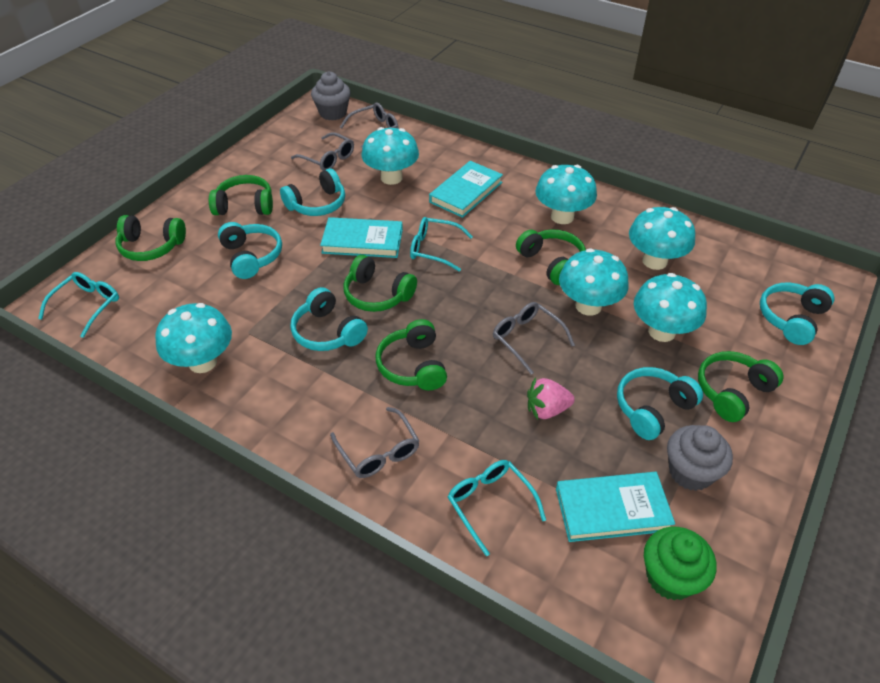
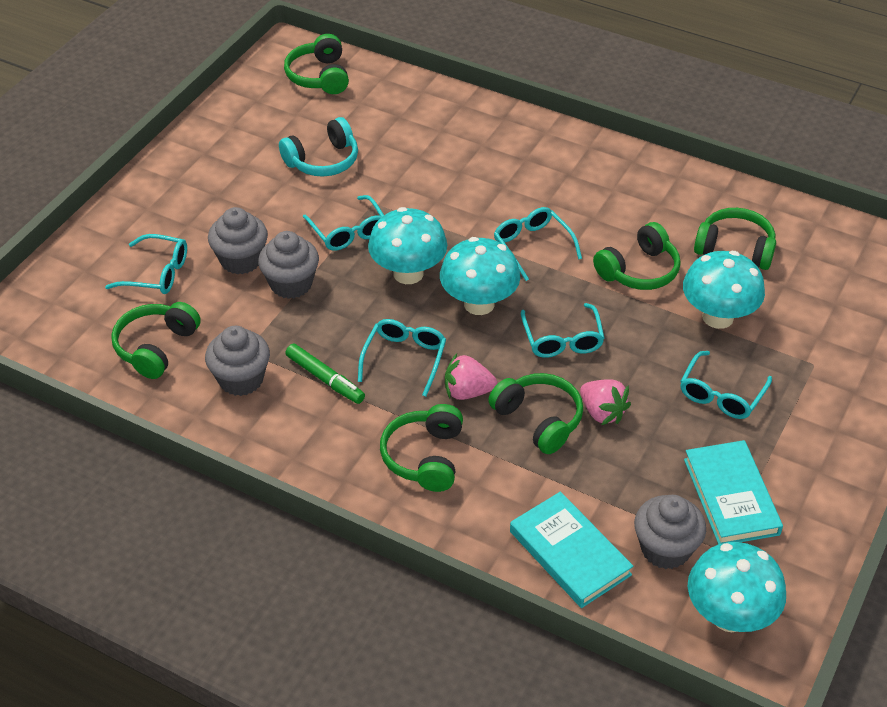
green cupcake: [644,527,716,600] = 1 -> none = 0
green marker: none = 0 -> [285,344,365,404] = 1
grey cupcake: [311,71,351,120] [667,425,733,491] = 2 -> [205,326,270,396] [208,207,268,274] [258,231,319,299] [634,495,706,569] = 4
grey glasses: [291,132,354,171] [330,407,420,478] [340,103,398,148] [493,302,575,375] = 4 -> none = 0
pink strawberry: [527,377,575,420] = 1 -> [445,353,497,400] [580,379,631,425] = 2
turquoise book: [320,217,403,258] [429,161,503,218] [556,472,675,542] = 3 -> [510,492,633,608] [684,440,783,544] = 2
turquoise glasses: [38,272,119,338] [410,217,473,272] [448,460,546,556] = 3 -> [105,234,187,294] [303,195,384,251] [358,319,446,397] [494,207,582,281] [521,303,605,358] [680,351,772,419] = 6
turquoise headphones: [218,222,282,279] [280,168,345,216] [290,287,368,351] [617,367,703,440] [760,283,834,345] = 5 -> [279,117,358,176] = 1
turquoise mushroom: [155,303,232,373] [361,127,419,185] [536,165,597,224] [559,248,629,316] [629,207,695,270] [634,273,707,342] = 6 -> [368,207,447,284] [440,237,520,315] [683,251,765,329] [688,542,786,632] = 4

